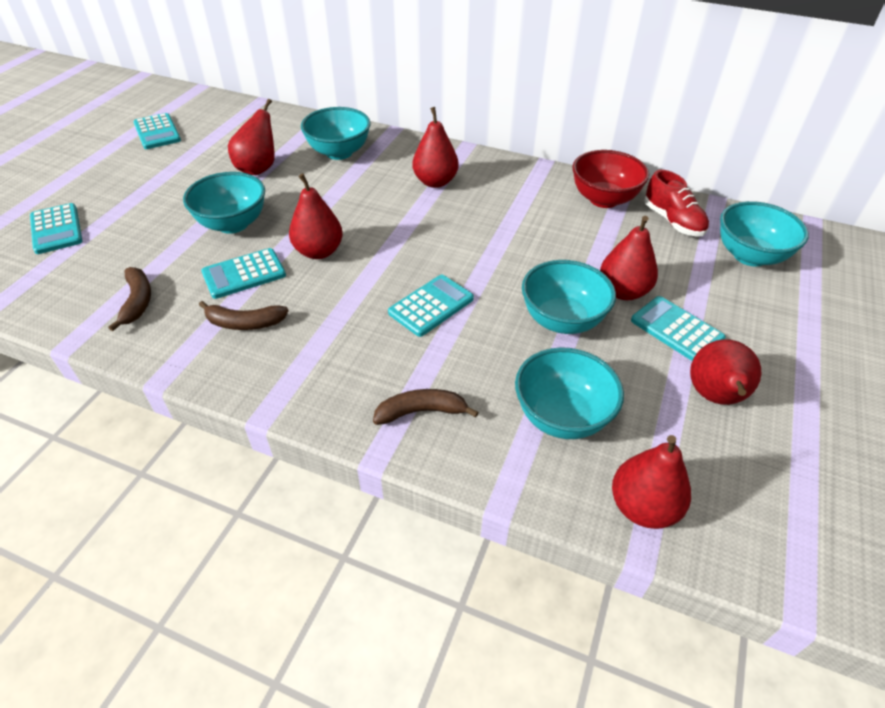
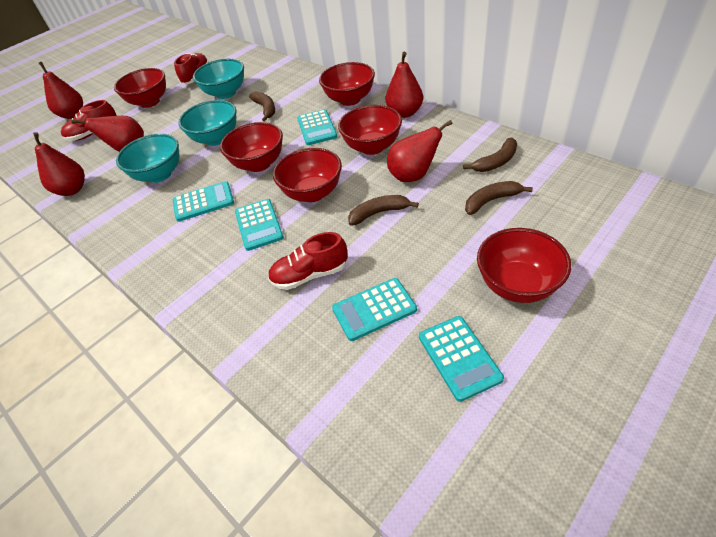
brown banana: [108,267,151,331] [199,301,289,330] [373,389,479,425] = 3 -> [249,91,275,122] [348,195,419,226] [463,138,517,172] [465,181,533,215] = 4
red bowl: [572,150,649,208] = 1 -> [114,68,166,108] [220,122,283,172] [273,148,342,202] [319,62,375,106] [338,105,402,155] [477,228,571,303] = 6
red pear: [228,99,275,175] [289,173,343,259] [412,107,459,188] [600,216,658,300] [612,435,691,529] [690,339,761,405] = 6 -> [33,132,85,196] [39,62,83,119] [71,116,144,152] [386,52,423,118] [387,120,452,182] = 5
red shoe: [644,170,709,237] = 1 -> [61,100,117,141] [174,53,209,85] [268,232,348,290] = 3
turquoise bowl: [183,172,265,234] [301,107,370,160] [515,347,624,439] [522,260,616,334] [720,201,809,266] = 5 -> [116,134,179,183] [178,100,237,146] [193,59,244,99] = 3

